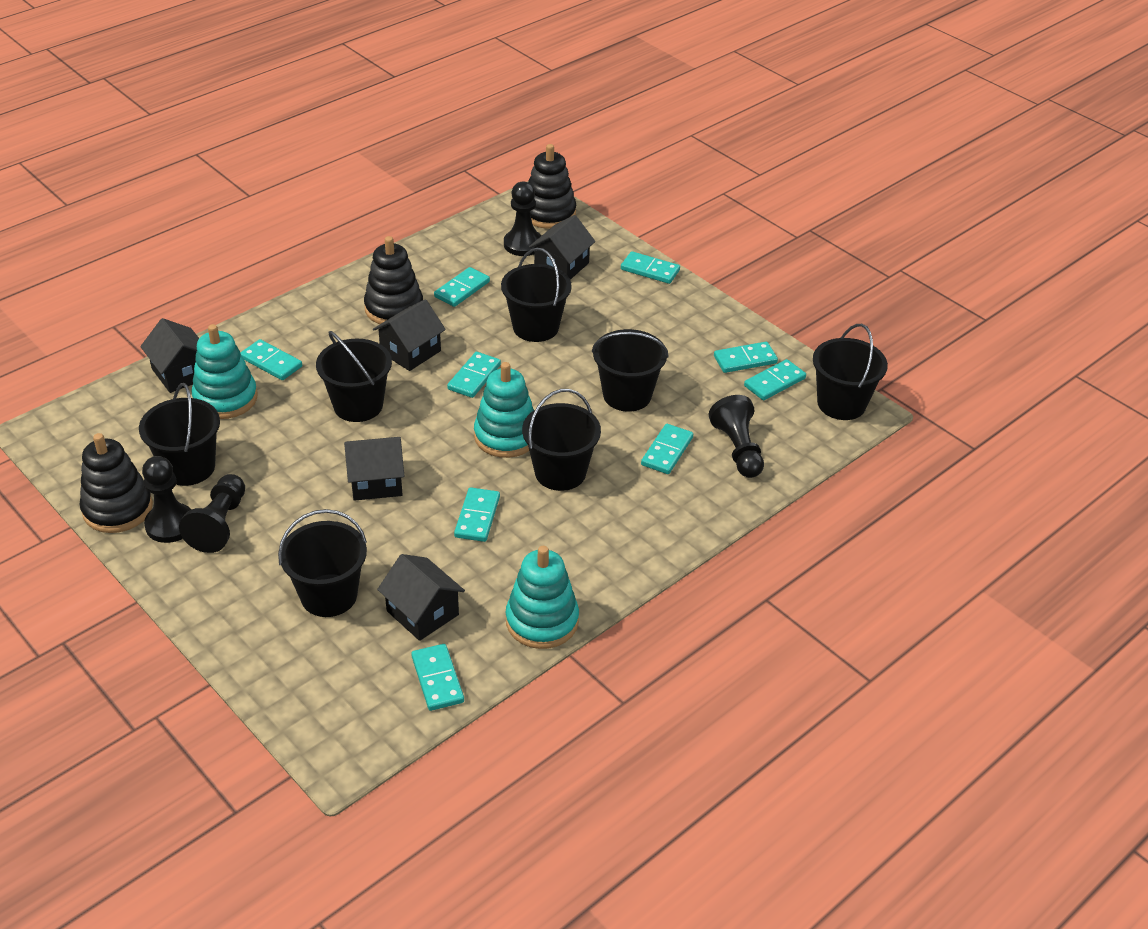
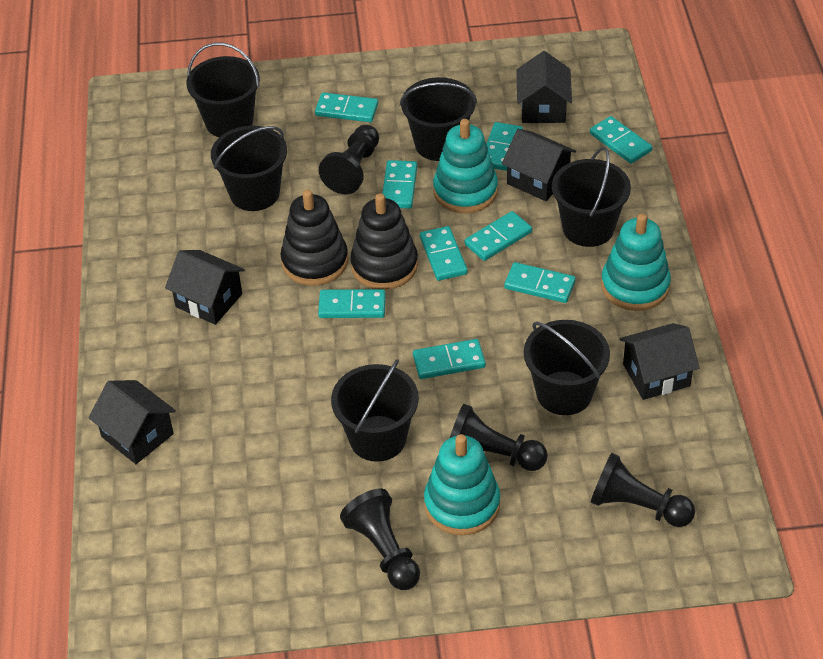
black bucket: [139,383,220,486] [278,509,367,617] [316,331,392,422] [501,248,572,342] [522,389,601,491] [592,329,668,412] [813,324,888,420] = 7 -> [186,43,260,137] [211,126,287,211] [331,359,419,462] [400,77,477,161] [524,320,610,415] [552,147,631,247] = 6
black stacking toy: [80,433,153,533] [364,236,423,324] [528,144,576,229] = 3 -> [281,190,348,286] [350,193,418,290] = 2

